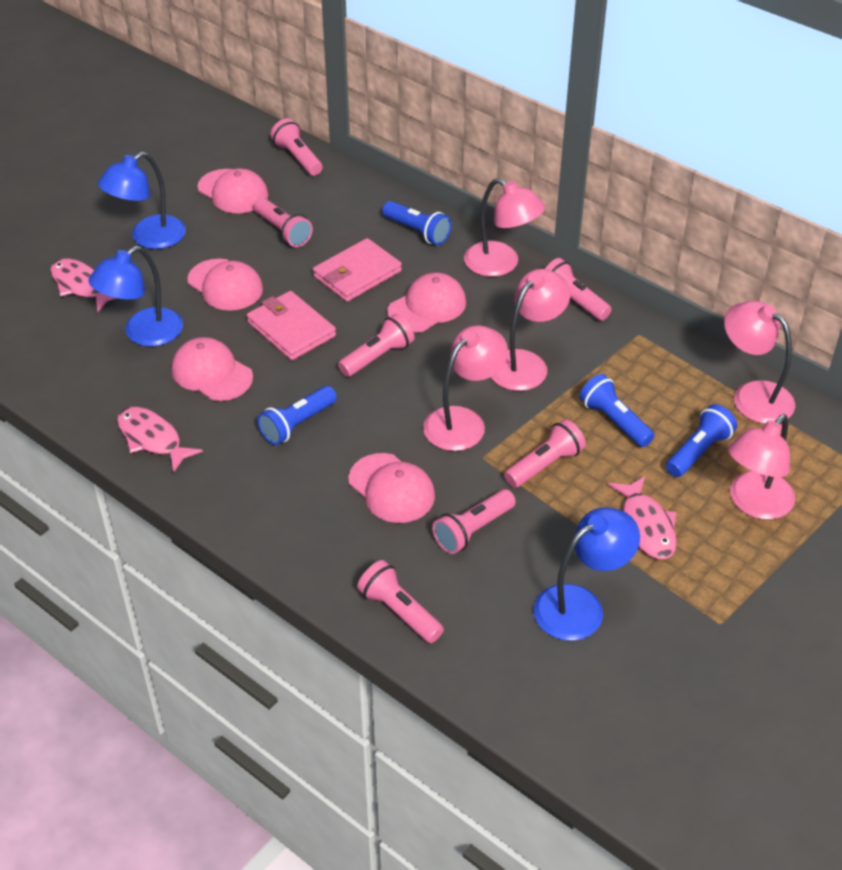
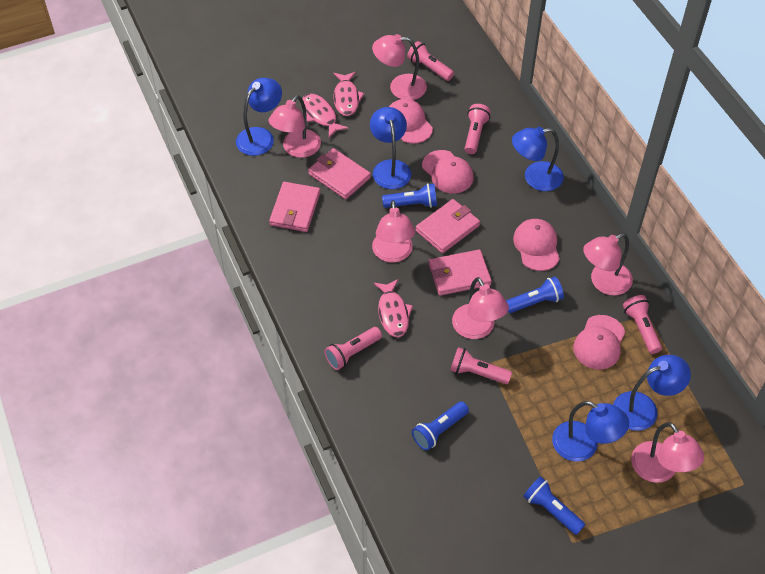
blue lamp: [88,246,183,347] [98,152,186,249] [534,507,640,641] = 3 -> [236,78,282,156] [370,107,411,189] [512,127,564,191] [552,401,629,462] [613,355,691,431] = 5
pink cap: [171,337,253,401] [188,259,263,311] [198,169,268,213] [349,453,435,523] [388,273,466,332] = 5 -> [389,99,433,144] [422,150,474,193] [513,219,560,271] [573,315,625,370] = 4
pink flashlight: [254,198,313,247] [271,119,323,176] [338,314,414,377] [357,560,444,643] [432,489,516,554] [504,419,586,488] [545,258,612,321] = 7 -> [324,327,382,370] [407,41,454,81] [450,347,512,384] [465,104,491,154] [623,295,662,354] = 5
pink lamp: [423,325,508,451] [464,178,545,277] [491,269,571,391] [724,301,795,424] [728,414,795,520] = 5 -> [269,95,321,158] [372,34,427,100] [372,200,415,263] [452,277,509,339] [583,233,633,295] [631,422,704,483] = 6
pink wallet: [247,291,336,360] [313,238,402,302] = 2 -> [269,182,320,232] [308,148,371,199] [416,199,480,253] [429,249,492,296] = 4

